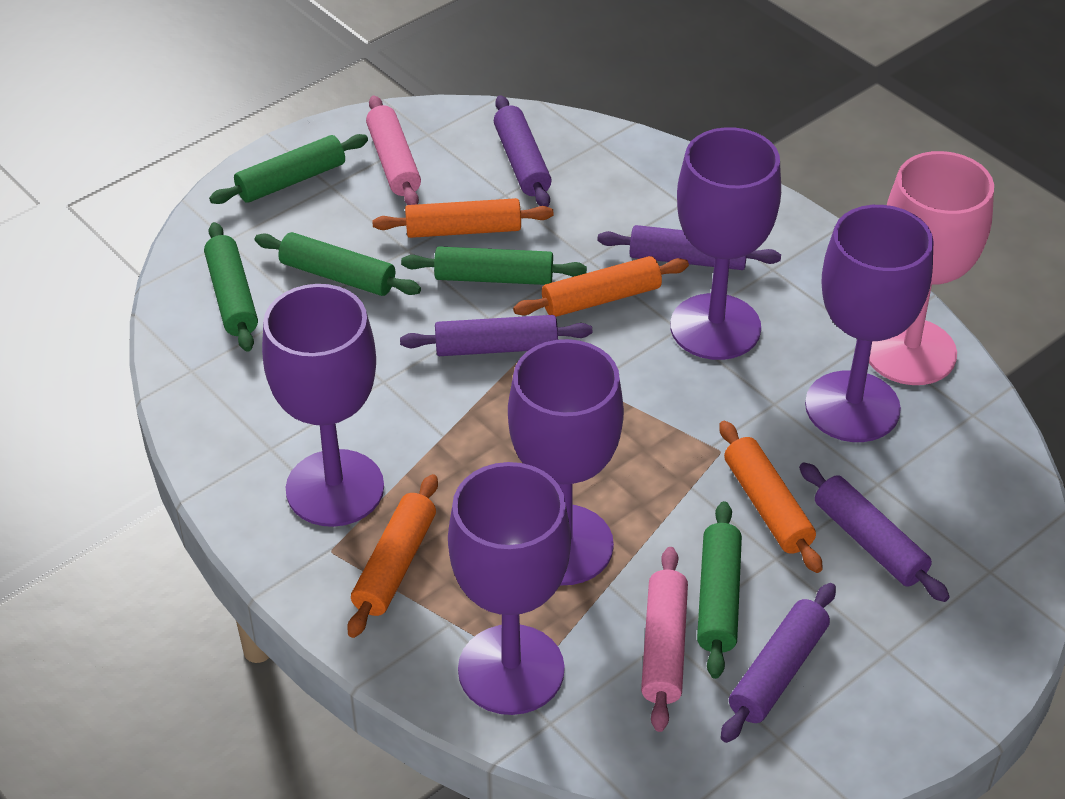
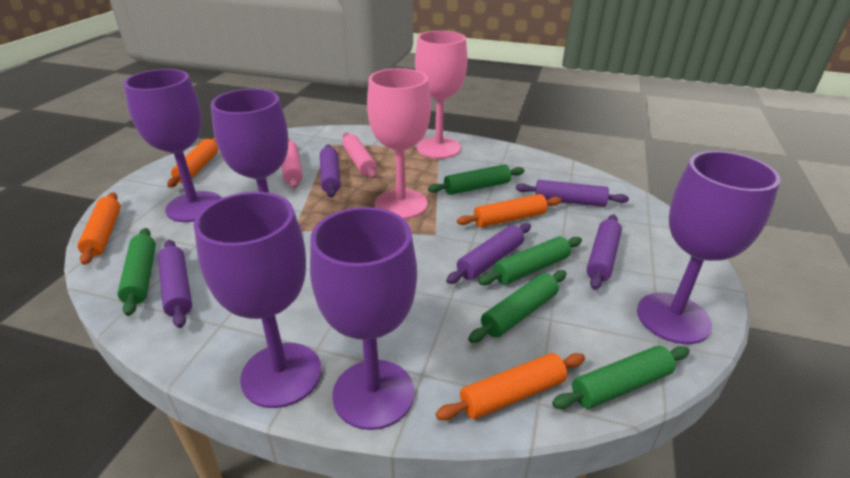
pink goblet: [869,151,994,385] = 1 -> [367,68,431,219] [415,31,467,159] = 2

